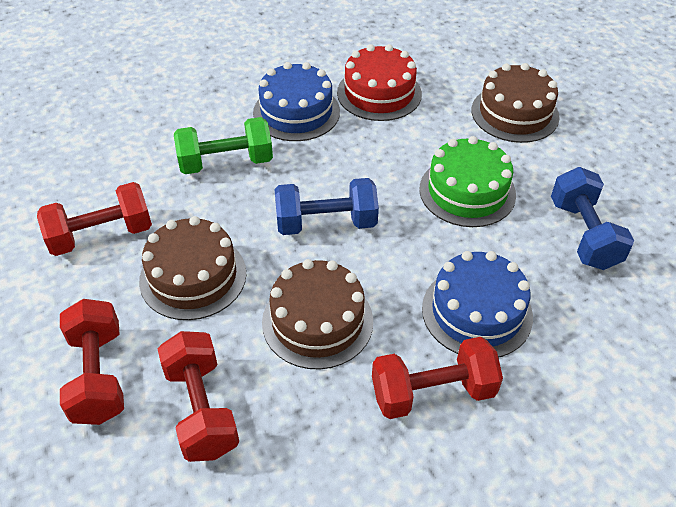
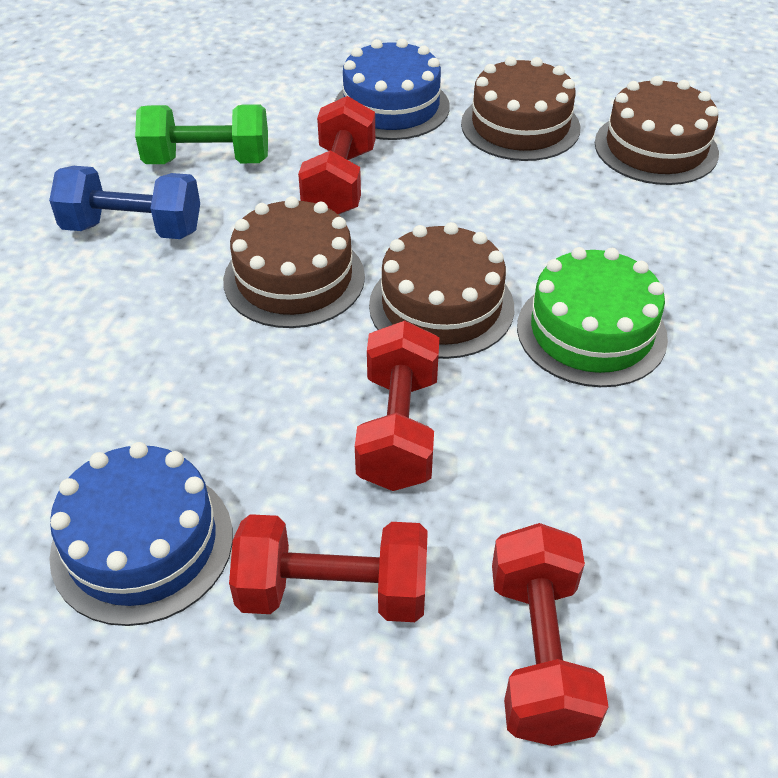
blue dumbbell: [274,178,379,235] [551,167,634,270] = 2 -> [49,166,200,239] = 1
brown cake: [139,216,246,320] [262,259,373,370] [471,63,560,143] = 3 -> [223,196,365,328] [369,222,514,359] [461,56,580,161] [595,76,719,185] = 4
red cake: [337,44,422,121] = 1 -> none = 0

